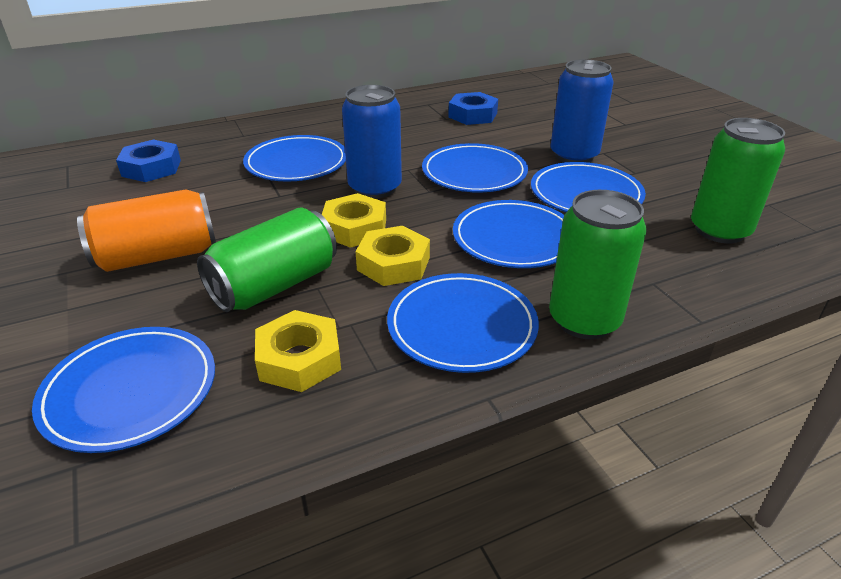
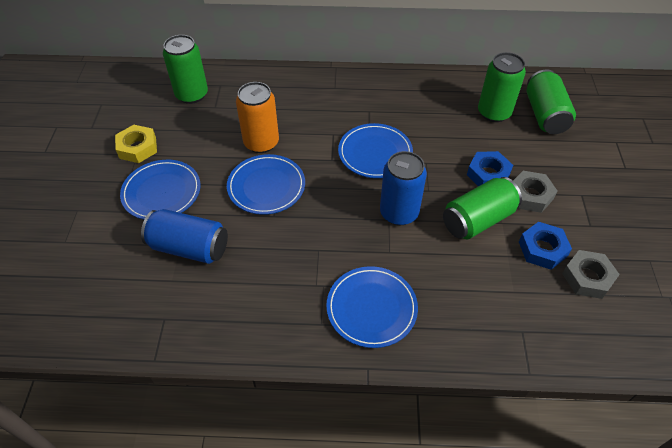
blue plate: [32,327,215,453] [243,135,346,182] [387,273,539,373] [422,143,528,192] [453,200,564,268] [531,162,646,212] = 6 -> [120,160,201,220] [227,154,305,215] [326,266,418,348] [338,123,413,178] = 4
green can: [197,207,337,312] [549,190,647,339] [691,118,785,243] = 3 -> [163,35,208,104] [443,177,522,239] [478,52,526,122] [526,69,576,134] = 4
grey nut: none = 0 -> [513,171,557,213] [562,250,620,299] = 2
yellow nut: [255,310,341,392] [322,193,386,248] [355,226,430,286] = 3 -> [115,125,157,163] = 1

